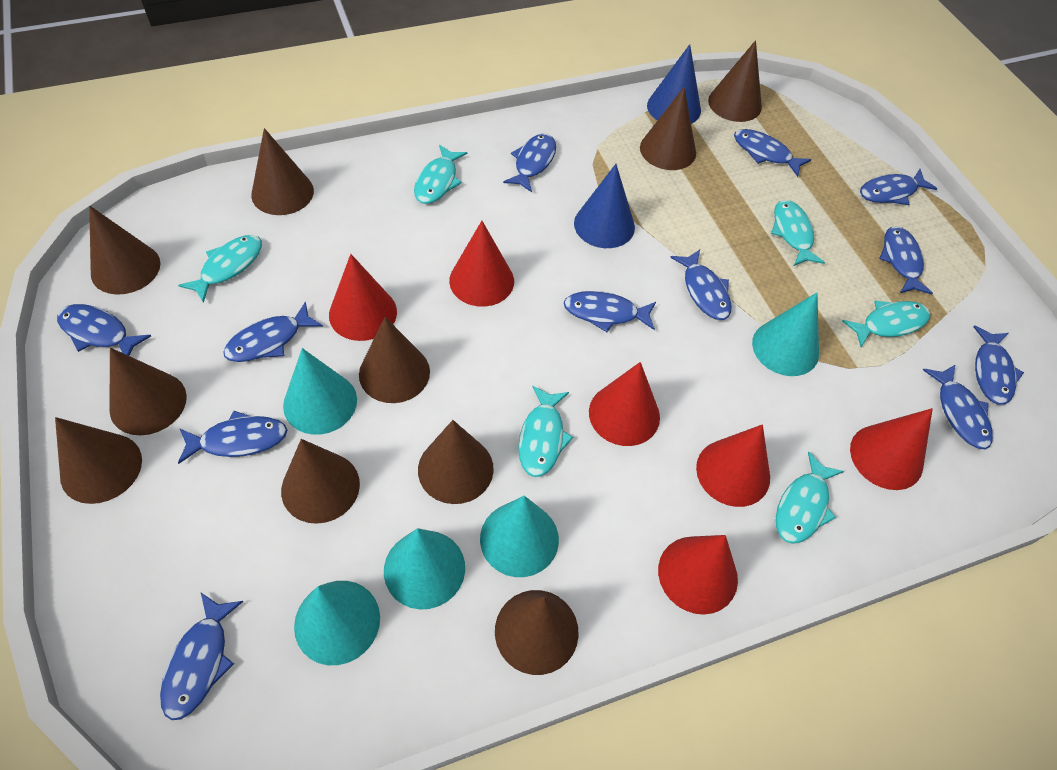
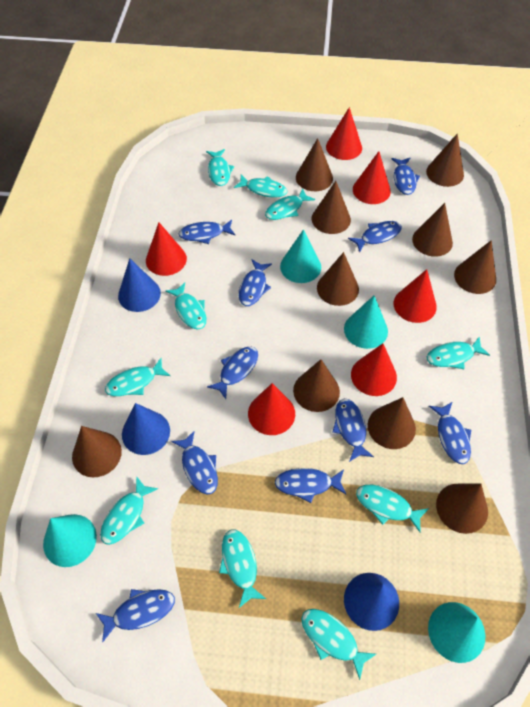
blue cone: [574,164,635,248] [647,44,701,124] = 2 -> [118,258,161,312] [122,403,170,455] [344,573,399,631] = 3
blue fish: [57,304,151,356] [160,593,243,720] [178,411,287,464] [223,302,323,362] [503,134,556,192] [564,291,656,332] [670,250,731,320] [734,129,811,177] [860,169,937,205] [879,226,933,294] [923,364,993,449] [973,325,1024,405] = 12 -> [96,589,175,643] [171,431,218,494] [178,220,235,244] [207,346,258,399] [239,259,272,306] [275,468,346,503] [333,399,374,462] [348,221,402,253] [391,158,420,195] [429,402,471,464] = 10
turquoise cone: [283,348,357,435] [294,581,380,665] [384,528,465,610] [480,496,559,577] [752,293,819,376] = 5 -> [43,514,97,567] [280,229,321,283] [344,296,388,349] [428,602,485,663] = 4
turquoise fish: [178,235,262,303] [414,145,467,204] [518,386,573,477] [771,200,825,266] [776,452,844,544] [842,301,930,347] = 6 -> [100,476,158,545] [105,358,170,396] [165,282,206,330] [206,149,234,186] [219,530,266,608] [234,175,287,198] [265,188,315,220] [301,609,376,680] [356,485,429,533] [427,336,490,369] = 10

